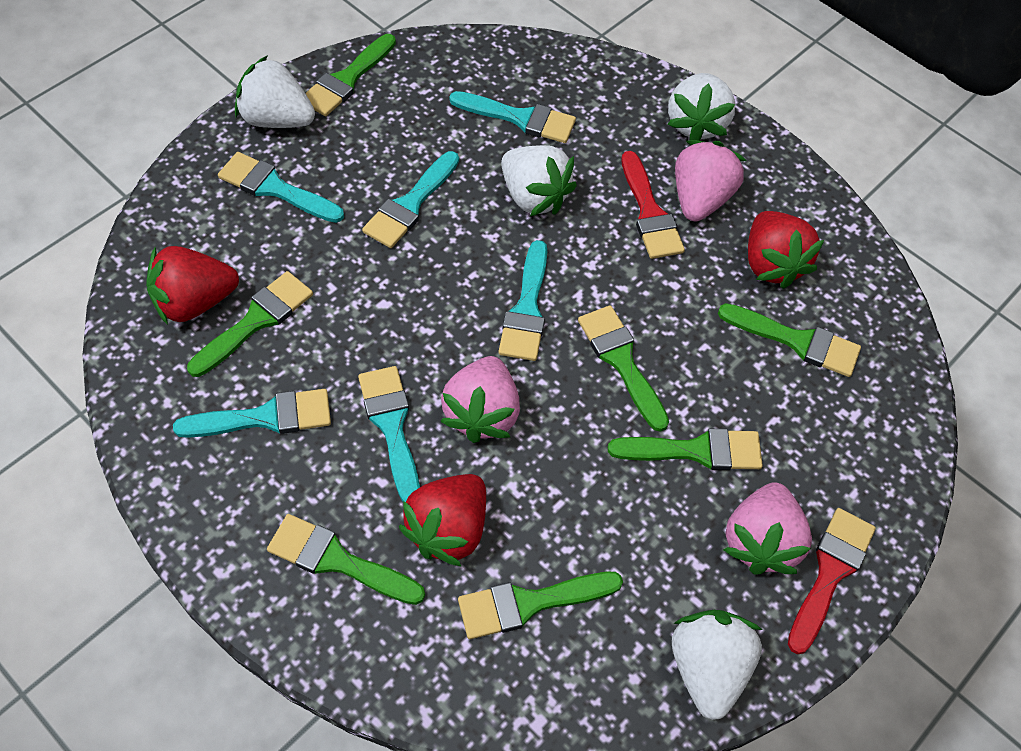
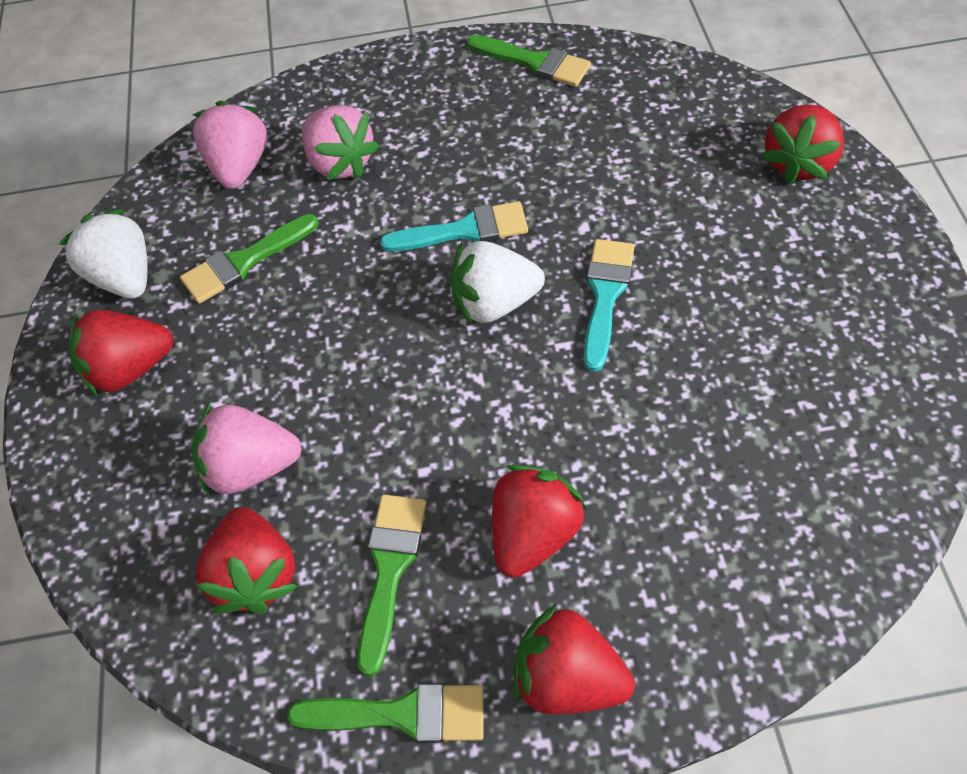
green brush: [187,271,313,377] [267,514,425,605] [305,34,396,116] [458,572,623,639] [578,305,669,432] [608,428,763,470] [718,303,861,377] = 7 -> [180,214,319,304] [287,683,484,743] [358,495,427,676] [467,35,591,87] = 4
red brush: [621,151,685,259] [788,508,876,654] = 2 -> none = 0
red strawberry: [146,246,239,325] [398,474,486,567] [748,211,824,289] = 3 -> [69,310,173,396] [196,507,298,614] [492,465,587,578] [514,604,635,715] [761,104,844,184] = 5
turquoise brush: [173,389,331,438] [218,152,344,223] [358,366,420,502] [362,151,459,248] [450,91,576,143] [498,240,548,361] = 6 -> [380,201,528,252] [584,239,634,372] = 2
white strawberry: [235,55,315,128] [501,145,577,216] [667,73,735,141] [672,610,762,720] = 4 -> [59,209,148,299] [451,241,545,326] = 2

